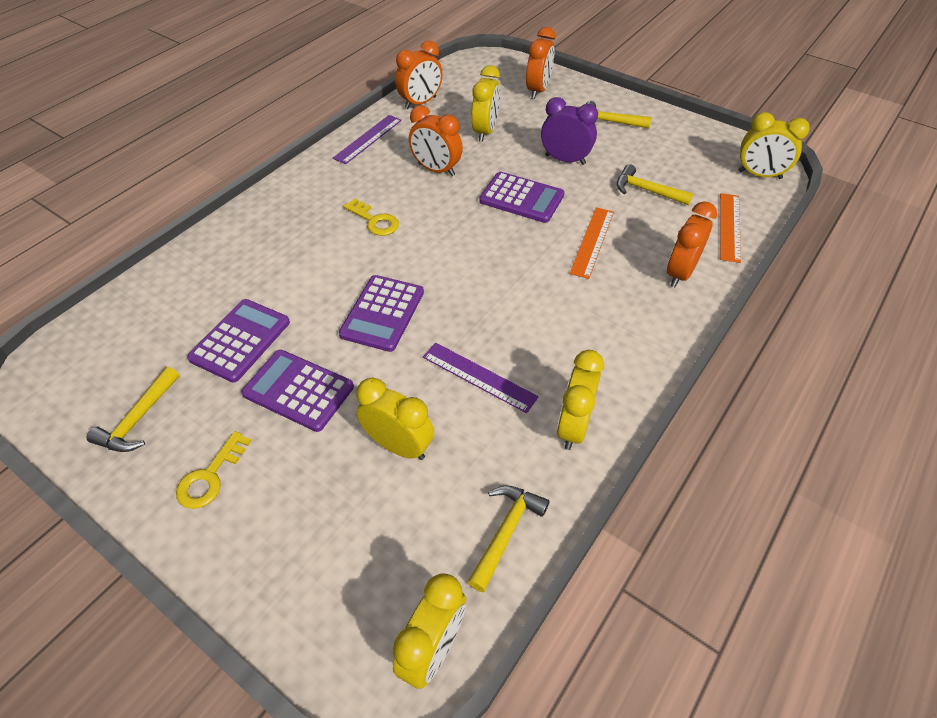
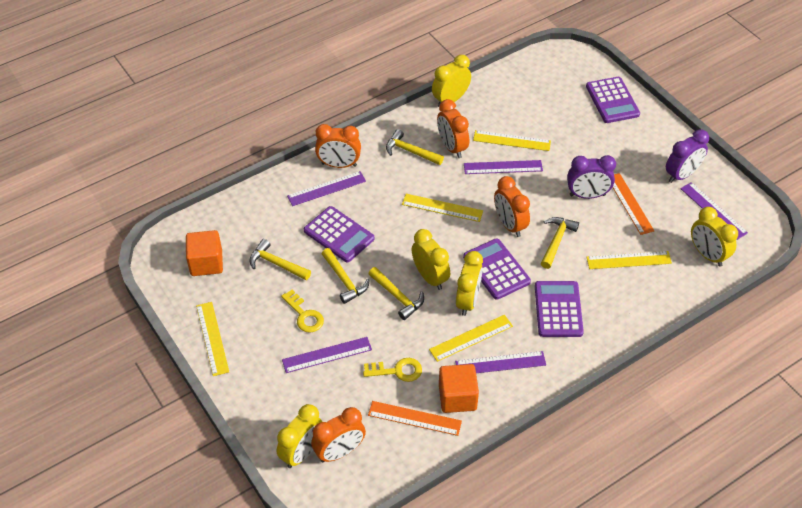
orange cube: none = 0 -> [186,230,223,276] [439,364,479,413] = 2
purple clock: [541,97,598,165] = 1 -> [567,155,616,199] [666,129,709,183] = 2
purple ruler: [333,115,402,164] [423,343,539,413] = 2 -> [282,337,372,373] [287,171,366,206] [455,351,546,373] [464,160,543,174] [680,182,748,240] = 5
yellow hammer: [86,367,179,452] [468,485,550,592] [586,101,652,128] [617,164,693,205] = 4 -> [249,239,311,280] [322,248,370,304] [368,267,424,320] [386,129,444,165] [541,217,579,269] = 5
yellow ruler: none = 0 -> [196,302,229,376] [402,194,483,222] [429,315,513,362] [473,130,551,151] [586,251,672,269] = 5

